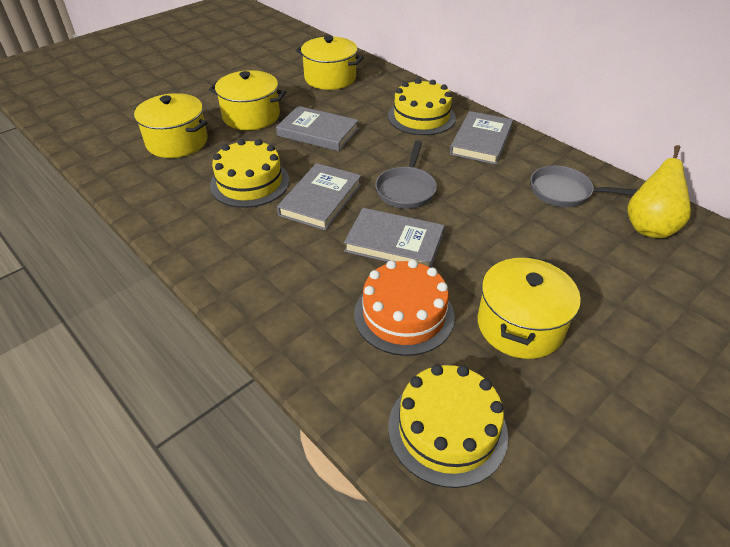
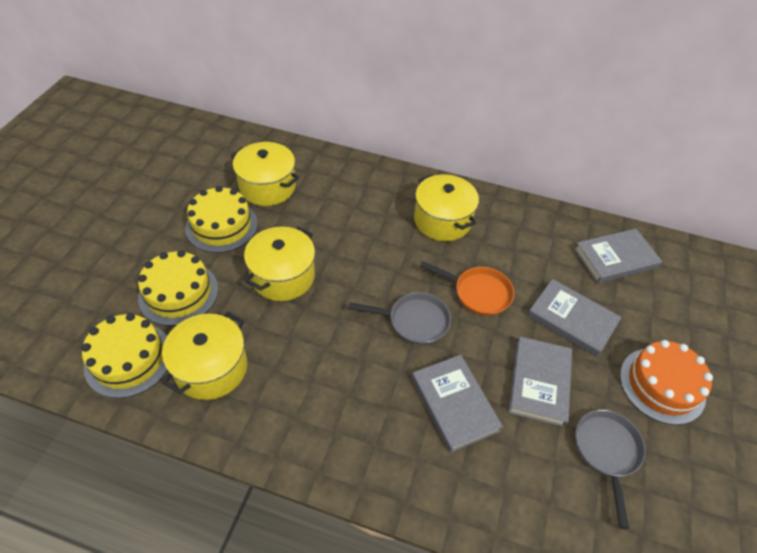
orange pan: none = 0 -> [420,261,514,316] = 1
yellow pear: [627,145,691,238] = 1 -> none = 0

